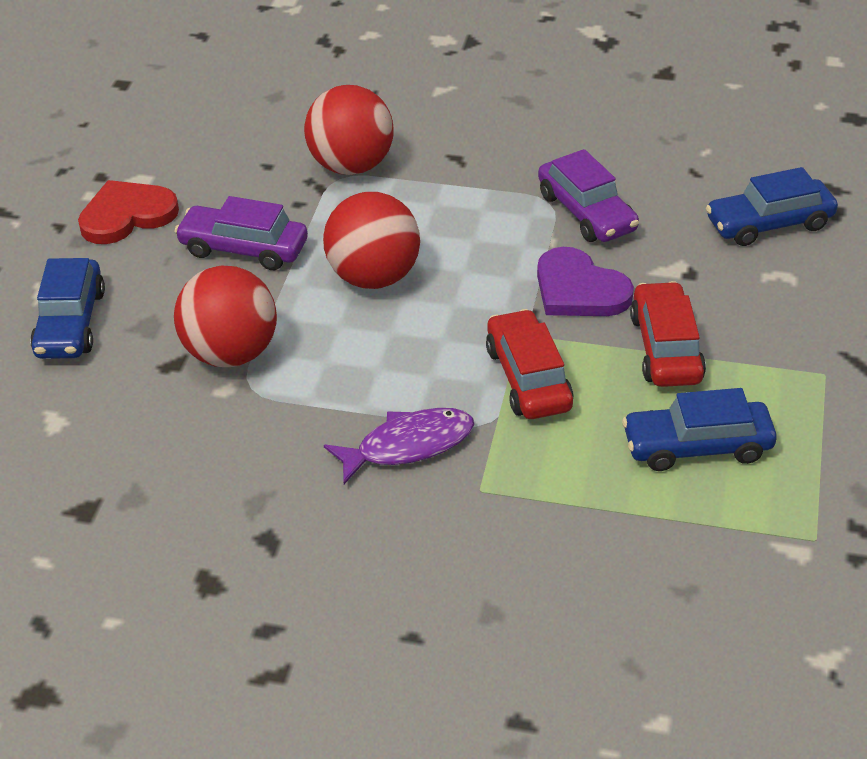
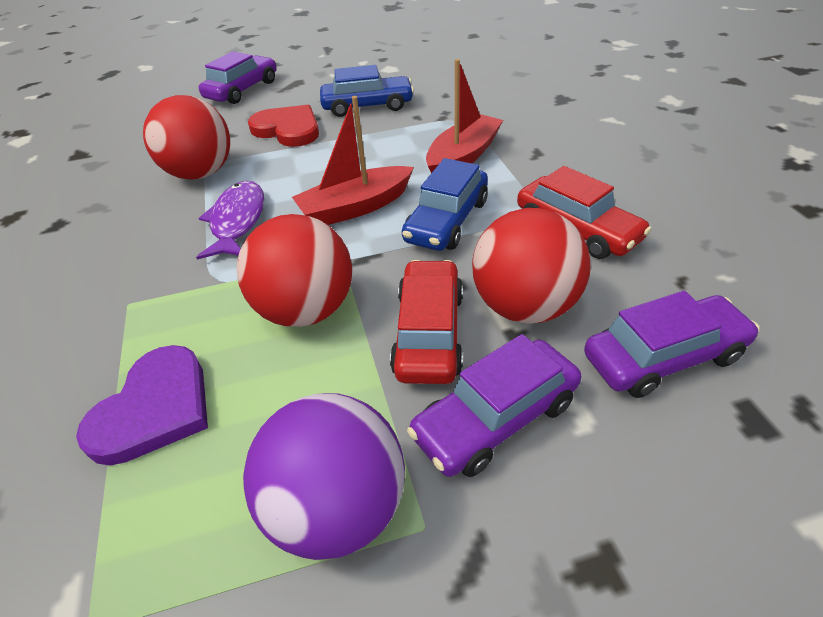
blue car: [30,258,105,359] [622,388,777,471] [706,167,838,246] = 3 -> [320,65,414,117] [402,158,488,251] = 2
purple ball: none = 0 -> [243,393,405,560] = 1
purple car: [174,196,308,270] [538,149,639,242] = 2 -> [199,51,277,104] [407,334,581,477] [584,291,760,398] = 3
red boat: none = 0 -> [292,96,414,225] [426,59,503,173] = 2

